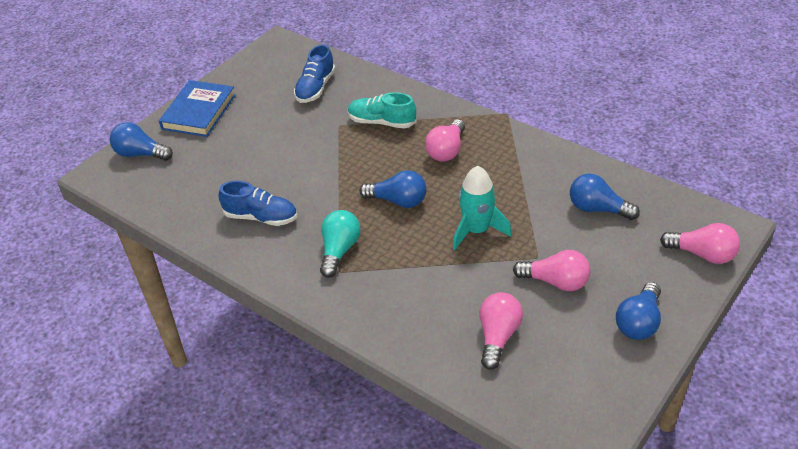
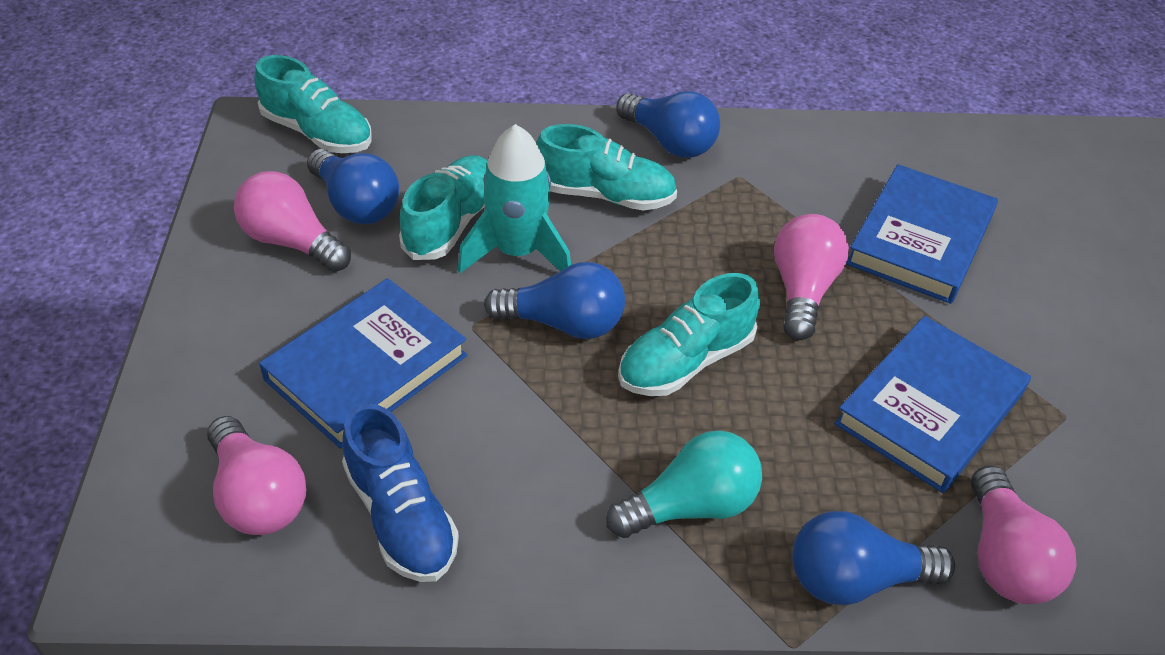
blue book: [159,80,236,137] = 1 -> [259,278,467,449] [834,316,1031,493] [846,164,998,304] = 3
blue shoe: [219,181,297,226] [294,44,335,103] = 2 -> [342,403,459,582] = 1
turquoise shoe: [348,92,417,129] = 1 -> [254,55,372,153] [399,155,488,260] [536,124,677,210] [618,273,760,396] = 4

